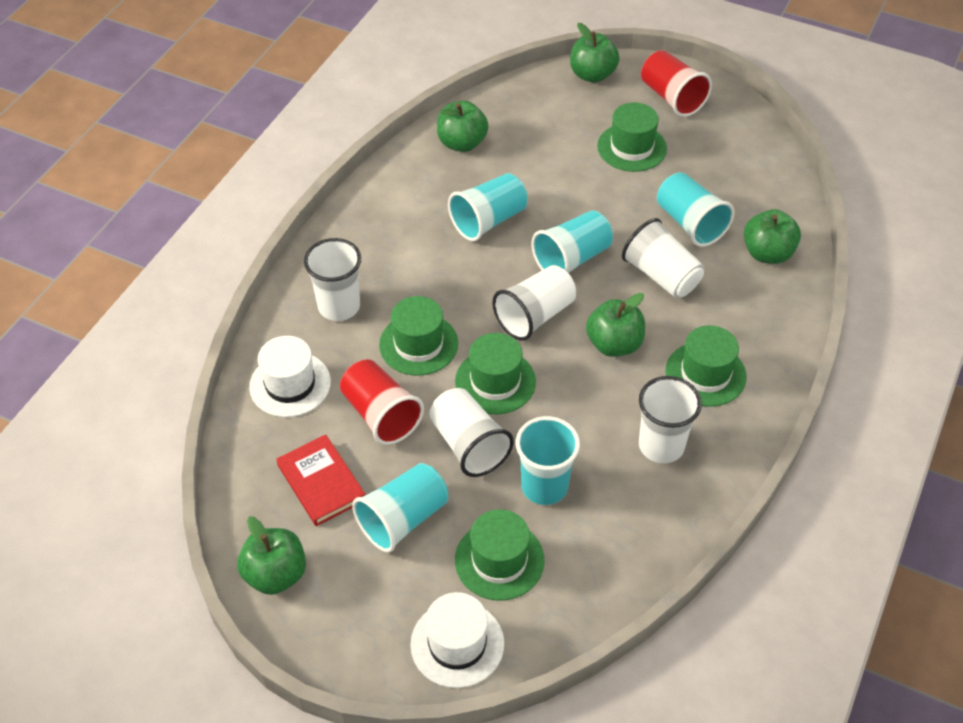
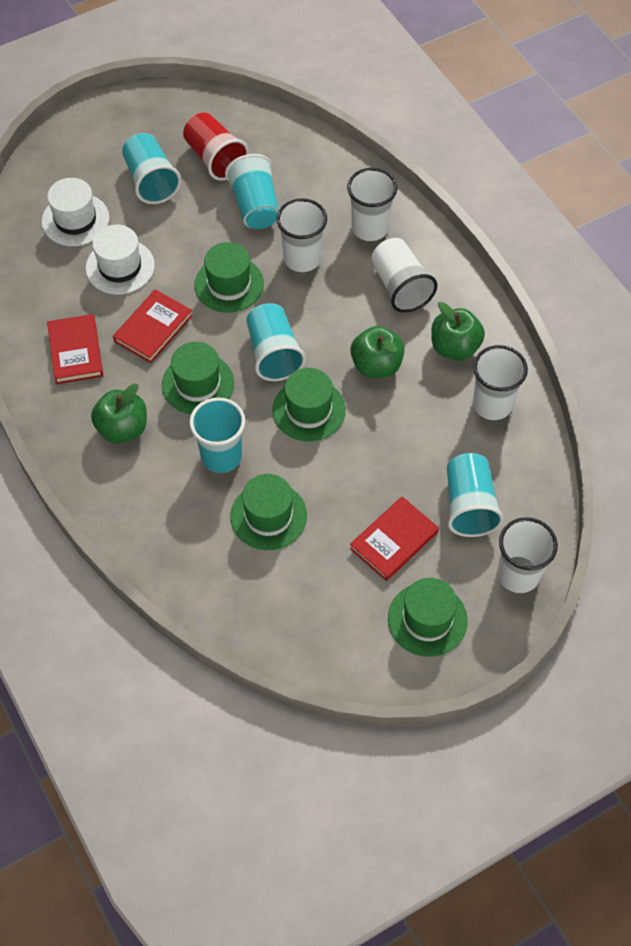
green apple: [237,516,306,595] [437,101,489,152] [570,23,619,83] [586,293,645,357] [743,209,801,264] = 5 -> [91,383,147,444] [350,326,405,378] [431,302,485,361] = 3
red book: [276,434,366,526] = 1 -> [47,314,103,384] [113,289,193,363] [350,496,439,581] = 3
red cup: [340,359,424,445] [641,50,712,117] = 2 -> [183,112,249,181] = 1

